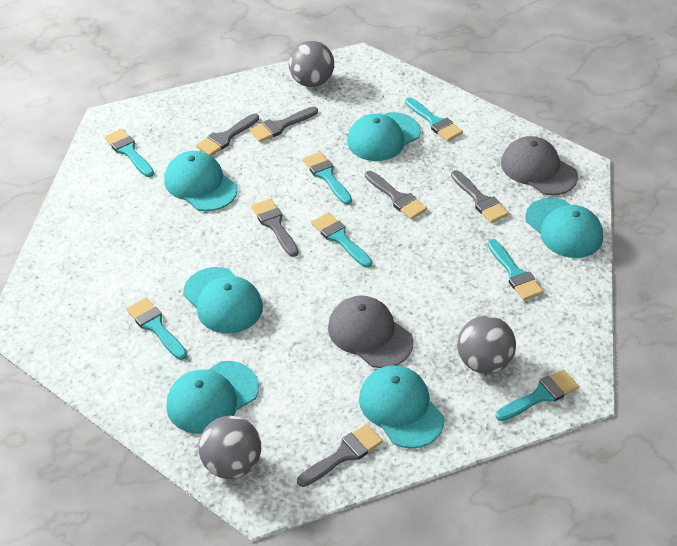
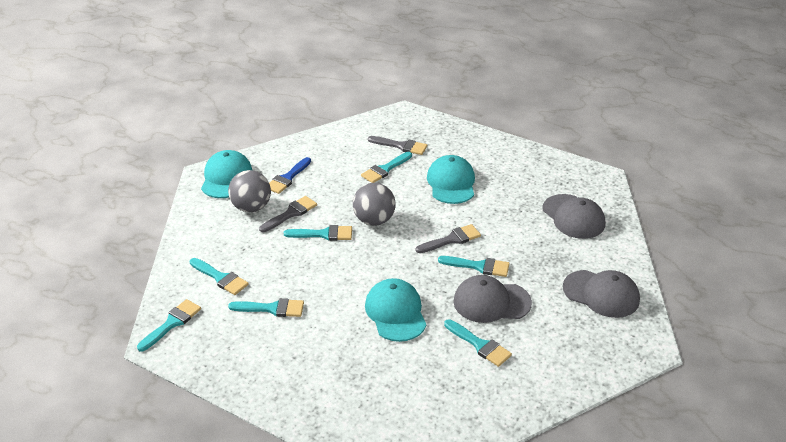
blue brush: none = 0 -> [269,157,311,194] = 1
grey ball: [199,416,261,479] [289,41,334,87] [457,316,516,374] = 3 -> [228,170,271,212] [353,183,396,226] = 2
grey brush: [196,113,259,156] [249,107,318,142] [251,199,298,257] [297,424,383,487] [365,171,427,219] [451,170,509,223] = 6 -> [259,196,317,232] [368,136,427,155] [415,224,481,253] = 3
grey cap: [328,295,413,368] [501,136,578,195] = 2 -> [453,275,532,323] [543,194,605,239] [563,270,640,318] = 3
turquoise cap: [164,151,238,211] [166,361,259,434] [183,267,263,333] [347,112,421,161] [359,365,444,449] [525,198,603,258] = 6 -> [201,150,252,198] [365,278,426,342] [427,155,475,204] = 3

